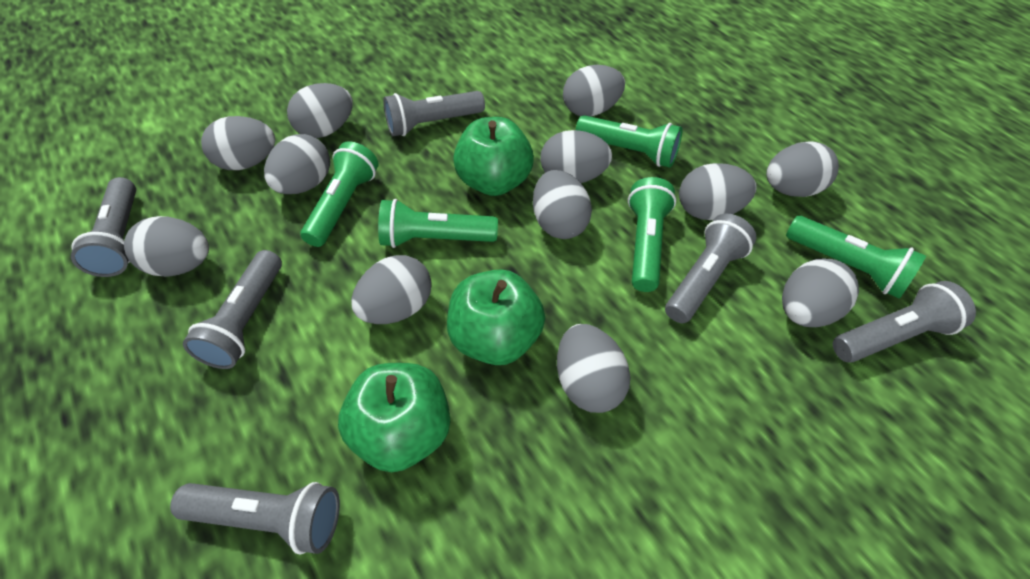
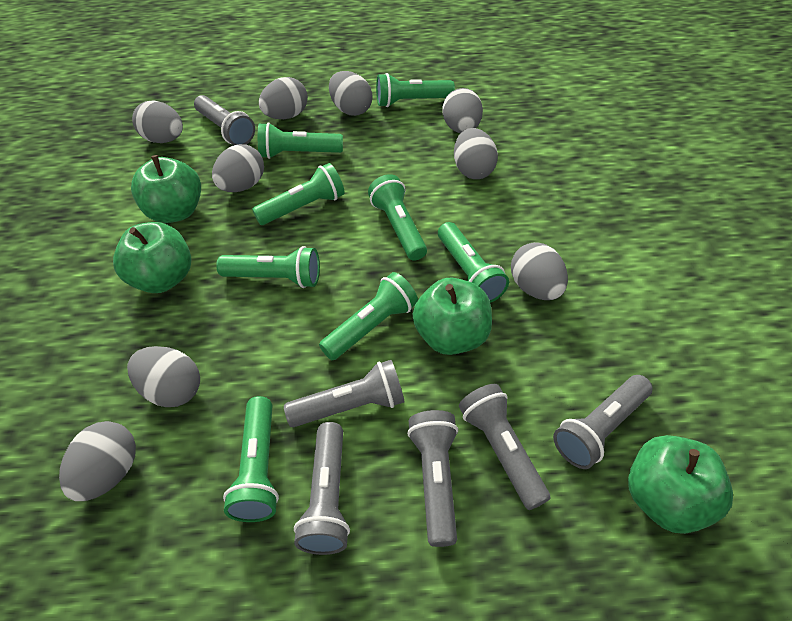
green apple: [338,363,450,472] [447,270,545,365] [453,117,534,196] = 3 -> [113,222,191,293] [131,155,201,223] [413,277,492,355] [628,435,733,534] = 4
green flashlight: [301,141,379,247] [378,199,498,248] [576,115,683,168] [628,177,676,292] [786,216,926,299] = 5 -> [216,246,320,288] [223,396,279,522] [252,163,345,225] [258,122,343,159] [319,272,418,360] [368,174,427,261] [376,73,455,107] [438,222,509,303] = 8
grey egg: [124,216,209,277] [201,116,275,170] [264,134,330,194] [287,83,353,138] [351,255,432,324] [533,170,592,239] [540,130,612,183] [557,324,630,413] [563,65,625,116] [679,163,757,220] [766,141,839,197] [782,259,859,327] = 12 -> [59,421,136,501] [127,346,200,407] [132,101,183,143] [212,144,264,192] [259,77,308,119] [329,71,373,116] [442,88,483,133] [454,128,498,179] [511,242,568,300] = 9

